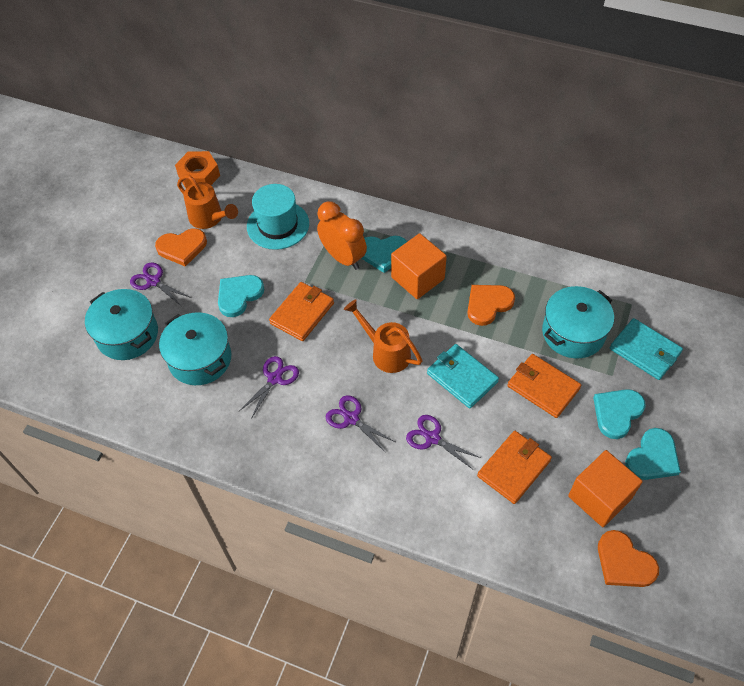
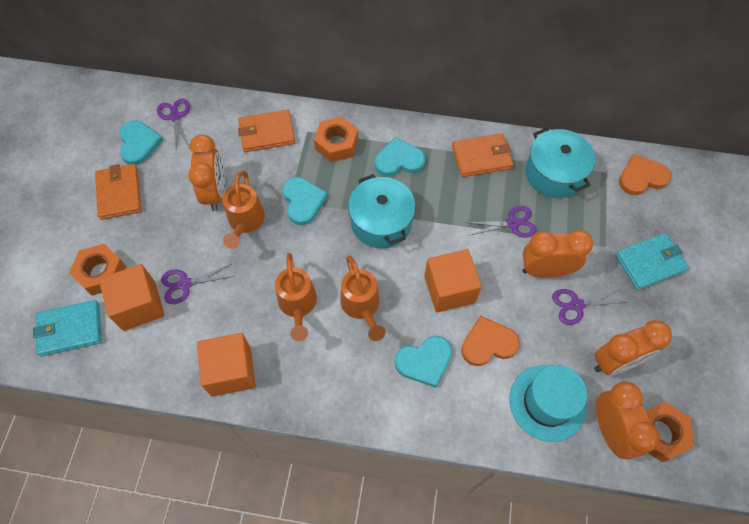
orange clock: [317,201,367,270] = 1 -> [188,134,225,211] [522,230,593,278] [594,320,672,375] [596,381,660,460] = 4
orange cube: [391,233,447,299] [568,450,643,527] = 2 -> [99,264,165,331] [197,333,256,397] [424,249,482,313] = 3
orange heart: [155,228,207,267] [467,285,515,326] [598,530,659,587] = 3 -> [461,316,520,366] [619,154,671,195] = 2
orange nut: [175,151,220,188] = 1 -> [69,244,126,296] [314,117,358,162] [646,402,694,462] = 3
orange watering can: [177,175,238,229] [344,299,422,373] = 2 -> [223,171,265,249] [275,253,317,341] [340,255,386,341] = 3
turquoise pot: [85,289,158,360] [159,312,231,385] [542,286,614,358] = 3 -> [348,174,416,248] [525,128,595,198] = 2

